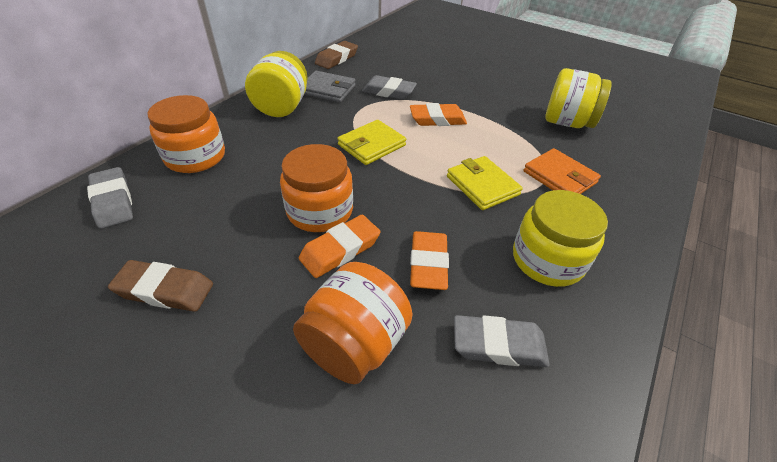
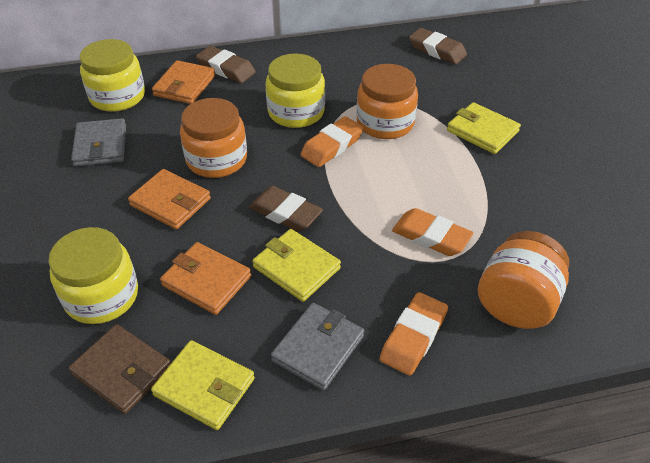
brown eraser: [108,260,213,312] [315,41,358,69] = 2 -> [196,46,256,83] [249,186,323,232] [409,28,467,64] = 3
brown wallet: none = 0 -> [69,324,170,414] = 1
grey eraser: [87,167,133,229] [362,75,417,100] [454,315,550,367] = 3 -> none = 0
grey wallet: [304,71,356,102] = 1 -> [71,118,126,167] [271,303,364,391] = 2
orange wallet: [523,148,601,194] = 1 -> [128,169,211,229] [152,60,215,104] [160,242,251,315] = 3
yellow wallet: [338,120,406,165] [447,156,523,210] = 2 -> [151,340,255,430] [252,229,341,302] [447,102,521,154] = 3

